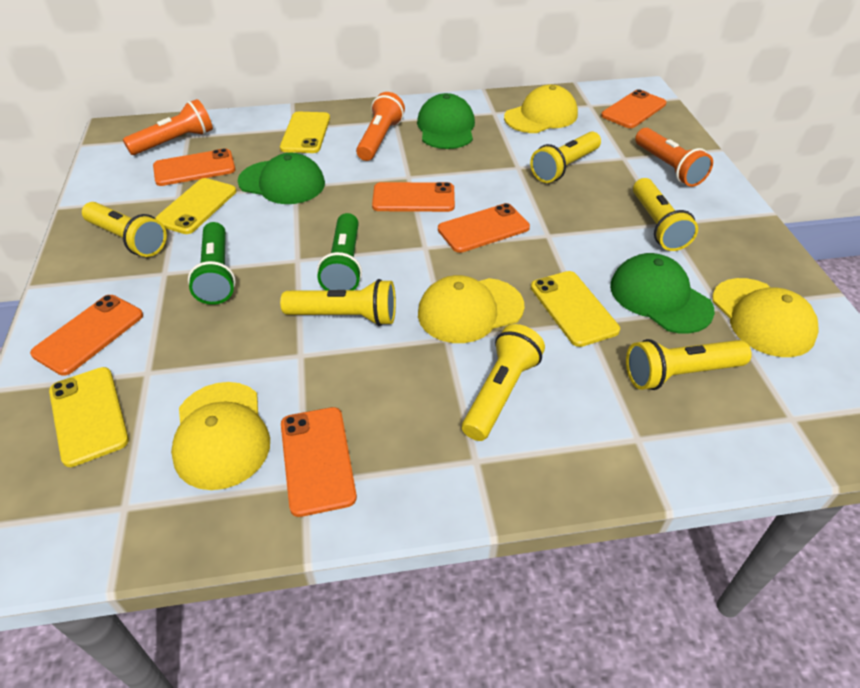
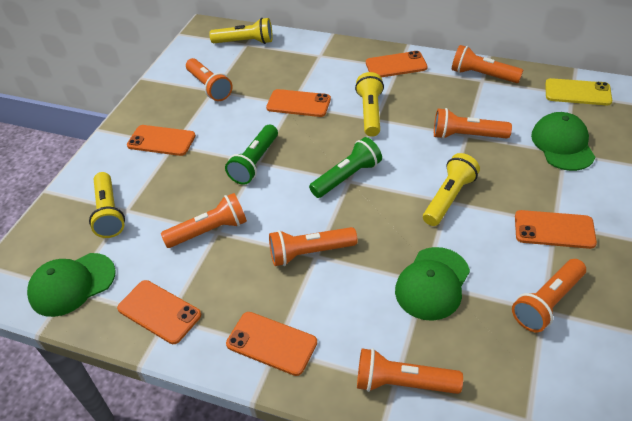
orange flashlight: [123,99,213,155] [356,92,405,161] [635,128,713,187] = 3 -> [161,193,247,248] [186,58,233,101] [269,227,358,266] [357,348,463,394] [434,108,512,139] [452,45,523,83] [512,259,586,332] = 7
yellow cap: [171,382,270,490] [418,275,525,343] [504,85,578,133] [712,278,819,357] = 4 -> none = 0
yellow flashlight: [82,202,167,257] [280,279,396,326] [462,324,545,441] [530,131,601,183] [626,339,752,390] [633,178,698,251] = 6 -> [89,172,125,238] [209,18,273,44] [355,72,384,137] [423,153,480,226] = 4
yellow phone: [49,367,129,467] [155,178,236,234] [280,112,330,153] [531,271,620,347] = 4 -> [545,78,612,106] = 1

